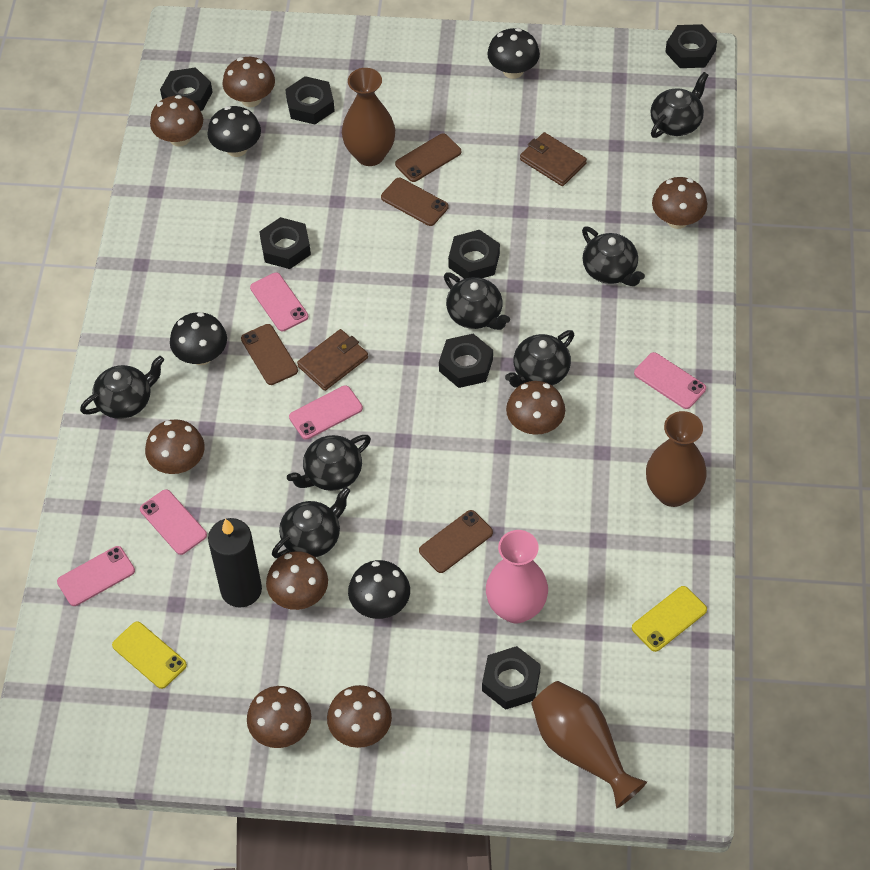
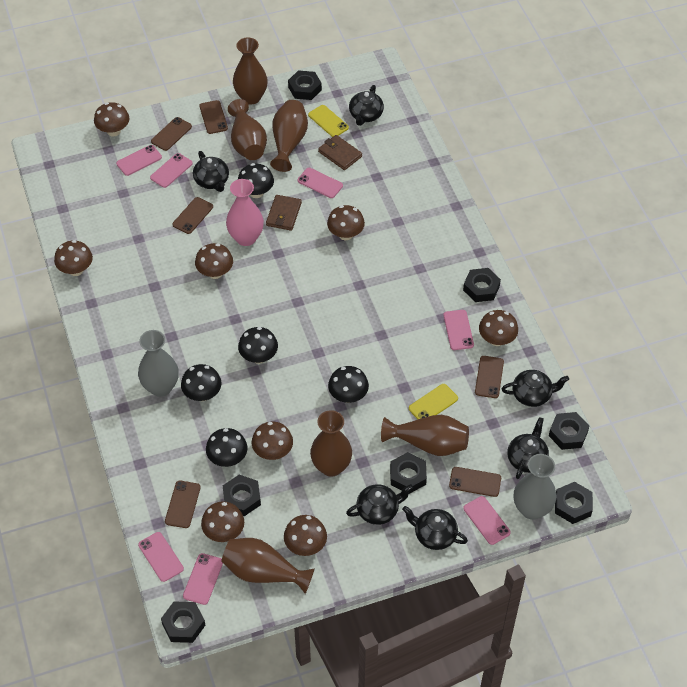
black candle: [208,518,262,608] = 1 -> none = 0
black mushroom: [170,312,227,365] [207,106,261,157] [348,560,410,619] [487,28,540,79] = 4 -> [181,364,221,401] [206,428,248,467] [238,163,274,198] [238,327,278,364] [328,366,369,403] = 5
black teapot: [80,356,164,419] [272,487,350,558] [287,435,371,491] [444,273,510,330] [505,330,574,387] [582,227,645,286] [651,72,708,138] = 7 -> [193,151,229,192] [346,484,413,525] [349,85,384,126] [402,506,468,550] [502,370,569,407] [507,417,549,479] = 6
brown phone: [241,324,298,385] [381,178,449,226] [395,133,461,182] [419,510,493,573] = 4 -> [151,117,192,151] [165,481,201,528] [172,197,213,234] [199,100,228,134] [449,467,501,497] [475,356,504,398] = 6
brown vase: [342,68,395,166] [531,681,647,809] [646,411,707,507] = 3 -> [221,538,315,594] [228,99,267,160] [233,37,268,104] [270,100,308,172] [310,410,352,477] [381,415,469,456] = 6
grey vase: none = 0 -> [138,330,179,397] [514,454,556,520] = 2
pink phone: [57,546,135,606] [140,489,207,555] [250,273,308,331] [289,385,363,440] [634,352,706,409] = 5 -> [116,145,162,176] [138,532,184,582] [150,153,193,188] [183,553,223,605] [297,168,343,198] [443,310,474,350] [463,496,511,545] = 7

